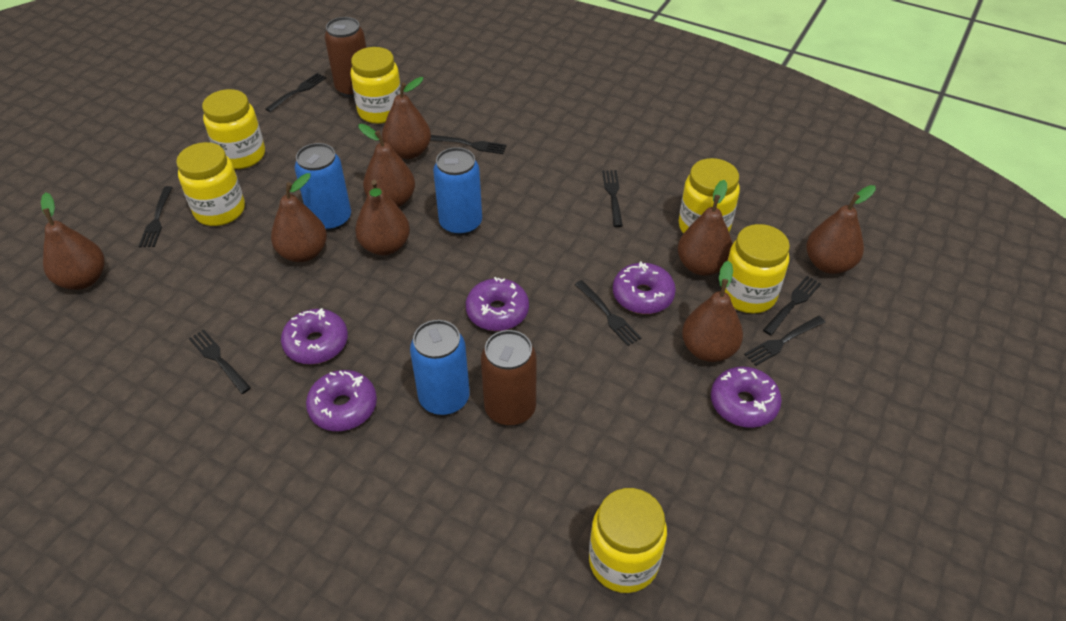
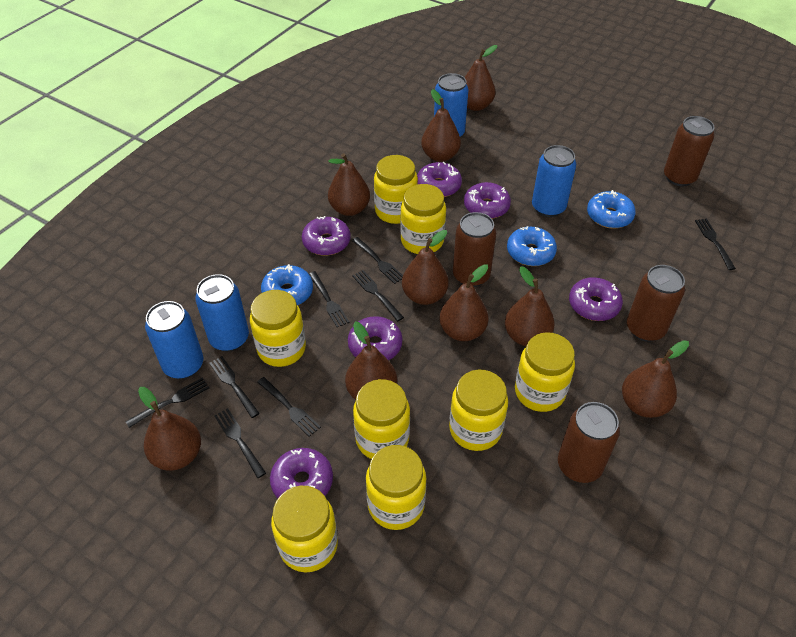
blue can: [295,143,351,231] [410,320,470,415] [433,147,482,236] = 3 -> [145,301,204,379] [195,274,249,352] [434,73,468,137] [532,145,576,217] = 4
blue donut: none = 0 -> [261,264,313,305] [507,226,557,266] [587,190,636,228] = 3
brown can: [325,17,366,97] [481,330,536,426] = 2 -> [453,212,496,287] [558,402,620,483] [627,265,685,342] [664,116,714,186] = 4
brown pear: [41,192,104,290] [271,173,327,262] [355,180,410,255] [359,124,415,207] [382,77,431,159] [678,180,733,276] [682,261,743,362] [807,185,876,274] = 8 -> [138,387,201,471] [328,153,370,216] [345,321,397,400] [402,230,449,305] [421,89,461,162] [440,264,488,341] [465,45,497,111] [505,266,555,346] [622,340,689,418] = 9
purple donut: [281,308,348,364] [306,370,377,431] [466,277,529,331] [613,261,676,314] [711,366,782,428] = 5 -> [270,448,333,499] [302,216,351,256] [348,316,402,360] [417,162,462,197] [464,182,511,219] [569,277,623,321] = 6
yellow jar: [176,142,245,226] [202,89,265,169] [350,47,401,124] [589,488,667,593] [679,158,740,233] [725,224,790,314] = 6 -> [250,290,306,367] [271,486,338,572] [353,379,410,459] [366,445,426,530] [374,155,418,224] [400,184,446,254] [449,370,508,451] [515,332,575,412] = 8

